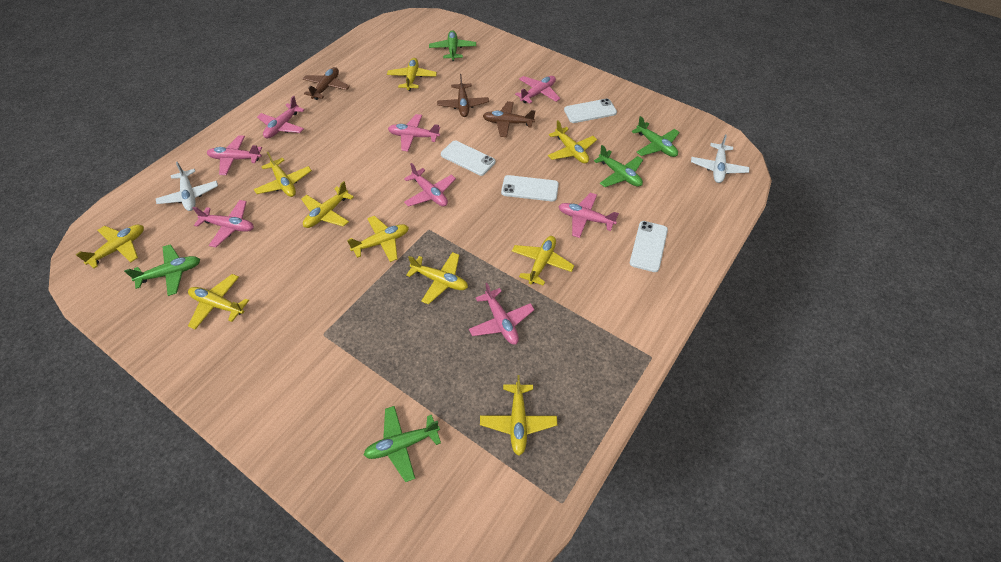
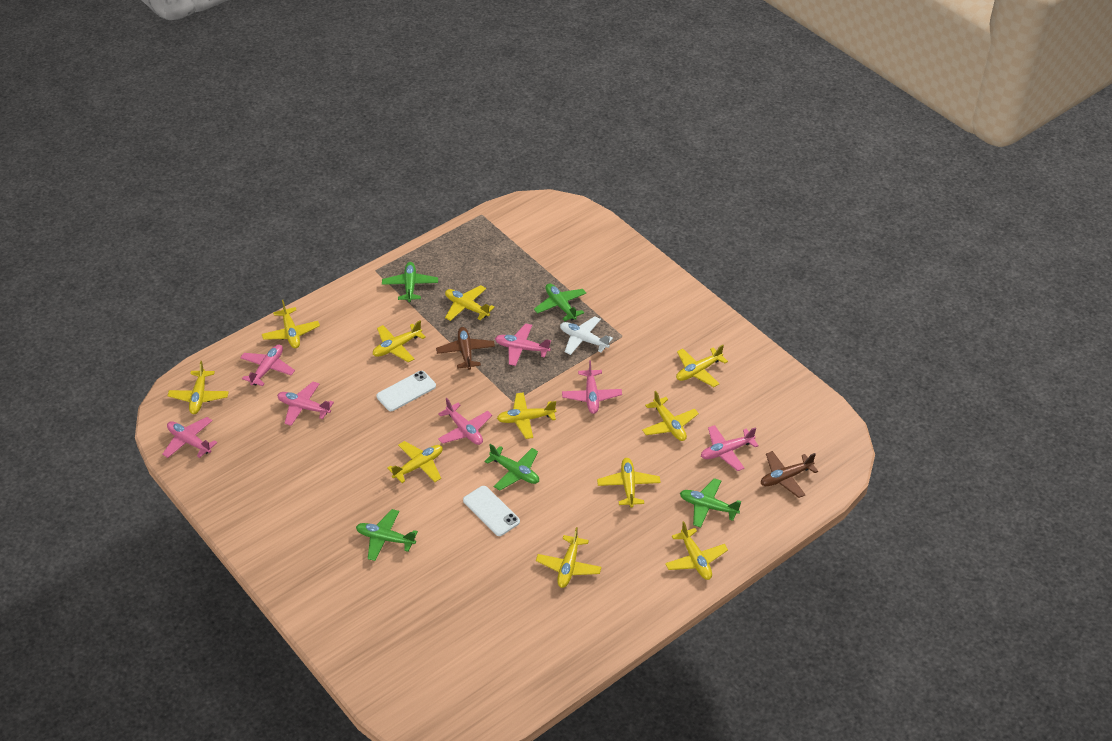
brown plane: [303,67,350,100] [437,74,489,117] [483,101,535,137] = 3 -> [436,327,495,370] [761,451,818,498] = 2
pink plane: [192,200,254,247] [207,135,262,175] [257,96,305,139] [388,114,440,151] [404,163,456,207] [469,283,535,345] [515,76,560,104] [558,193,619,238] = 8 -> [162,417,217,458] [240,344,295,386] [277,382,334,426] [438,398,492,445] [495,323,551,366] [562,360,622,414] [701,425,759,471] = 7
white phone: [441,141,495,176] [501,175,559,202] [564,99,617,123] [630,221,668,272] = 4 -> [377,371,436,411] [463,486,520,536] = 2
white plane: [156,162,218,211] [691,134,749,183] = 2 -> [560,316,613,355] = 1
yellow plane: [75,225,144,268] [188,274,249,329] [254,152,312,197] [301,181,354,228] [347,216,409,262] [387,58,437,91] [406,252,468,304] [480,375,557,456] [512,236,574,286] [548,120,597,163] = 10 -> [168,361,229,414] [262,300,320,348] [373,321,426,363] [388,441,443,483] [445,285,495,321] [497,392,556,439] [536,527,602,588] [597,458,661,508] [642,391,699,441] [665,521,728,580] [676,345,728,387] = 11

